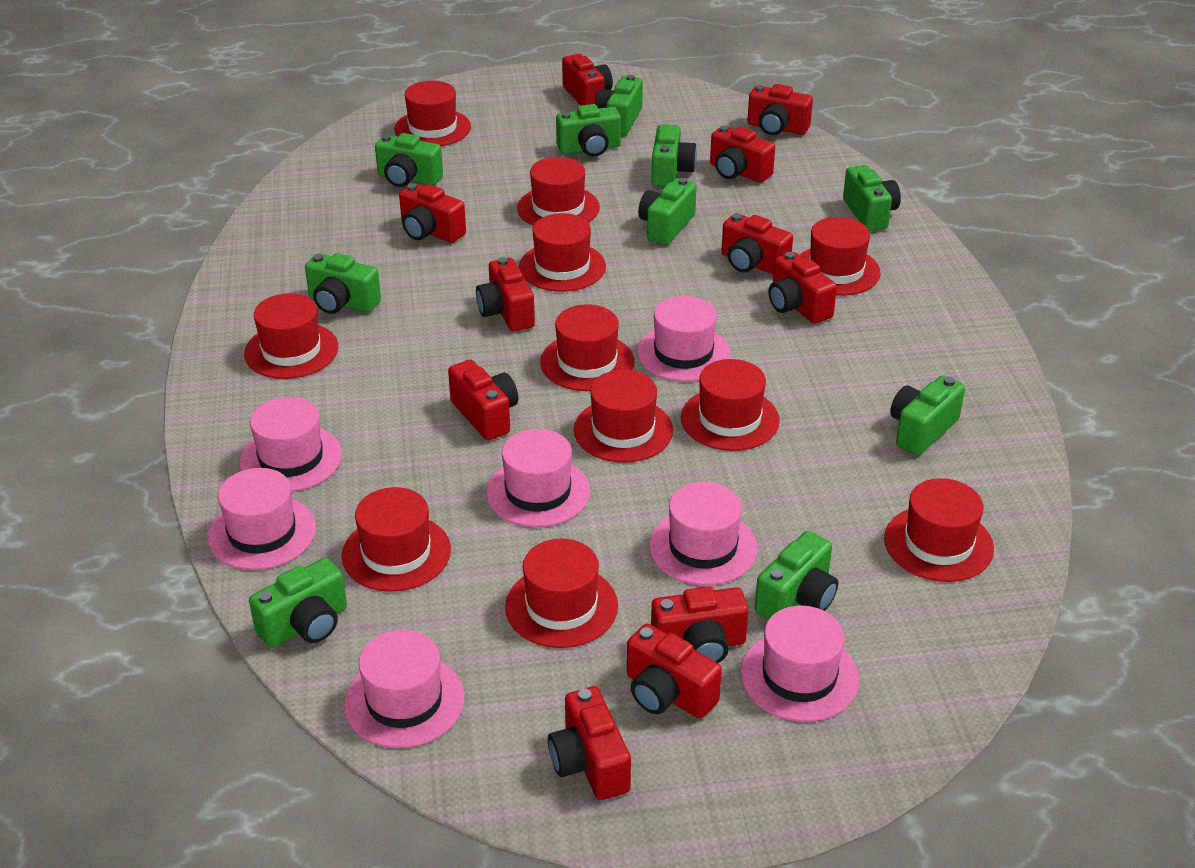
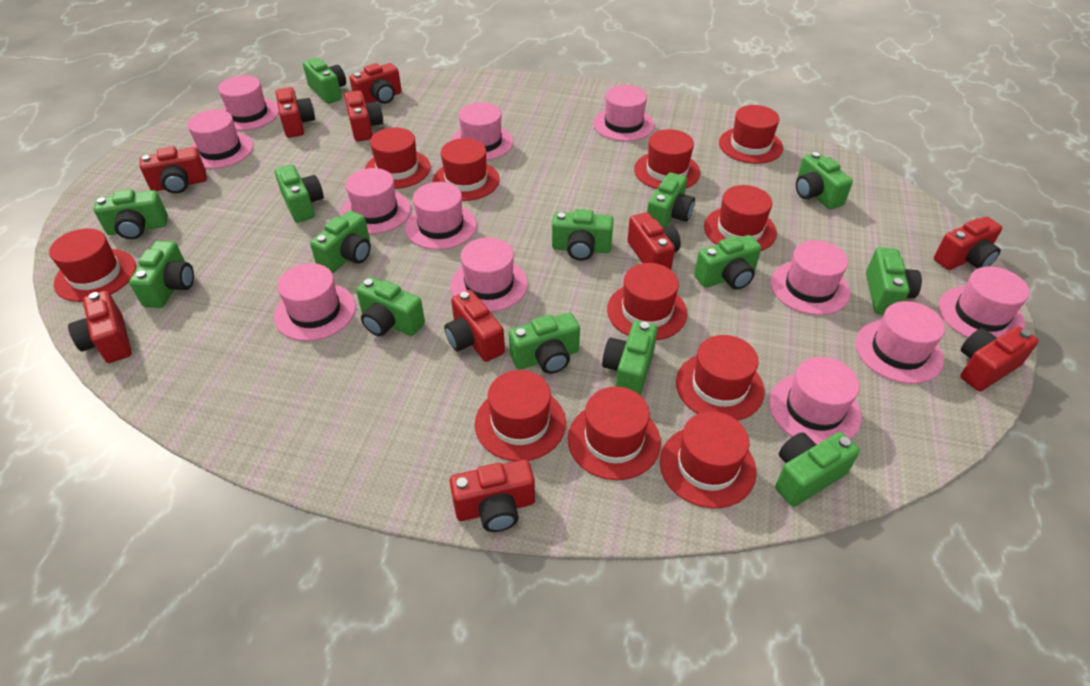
green camera: [249,558,347,648] [305,253,381,314] [375,133,443,187] [556,104,621,157] [595,75,643,135] [638,178,697,245] [651,124,697,187] [755,531,838,620] [843,165,901,232] [890,375,965,455] = 10 -> [94,189,168,239] [129,241,194,308] [275,164,324,223] [303,58,346,104] [310,210,371,273] [356,277,425,336] [509,312,580,374] [552,209,614,260] [602,321,658,396] [647,173,695,227] [694,235,761,290] [775,432,860,507] [796,152,853,210] [866,247,922,315] = 14
pink hat: [207,468,316,570] [239,397,342,492] [344,630,465,748] [486,429,590,527] [637,296,731,382] [649,482,758,586] [740,606,859,722] = 7 -> [187,110,254,169] [218,75,279,131] [274,263,356,341] [340,168,411,234] [405,182,477,250] [451,102,514,161] [451,237,528,312] [593,85,655,141] [769,357,862,444] [771,240,851,315] [855,301,945,384] [939,266,1030,338] = 12
red camera: [399,183,466,243] [448,360,518,441] [476,257,535,332] [548,686,631,800] [562,54,613,106] [627,624,722,719] [651,586,749,663] [710,126,775,183] [721,213,793,274] [747,84,813,135] [769,252,837,324] = 11 -> [68,291,132,363] [140,146,207,194] [276,87,315,138] [344,91,383,141] [349,63,402,104] [444,290,505,362] [449,459,535,532] [627,212,681,270] [934,216,1002,270] [960,326,1039,391] = 10

